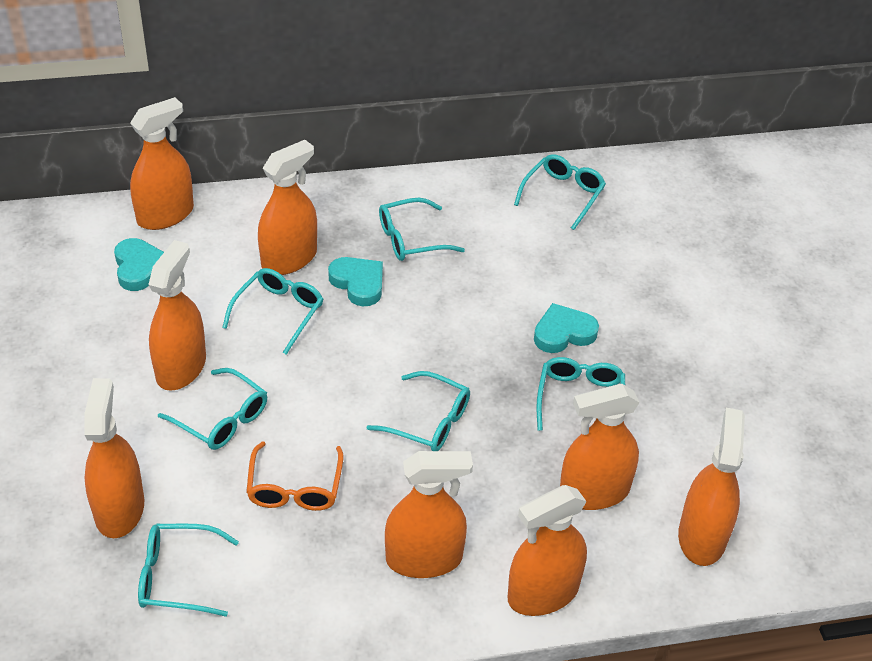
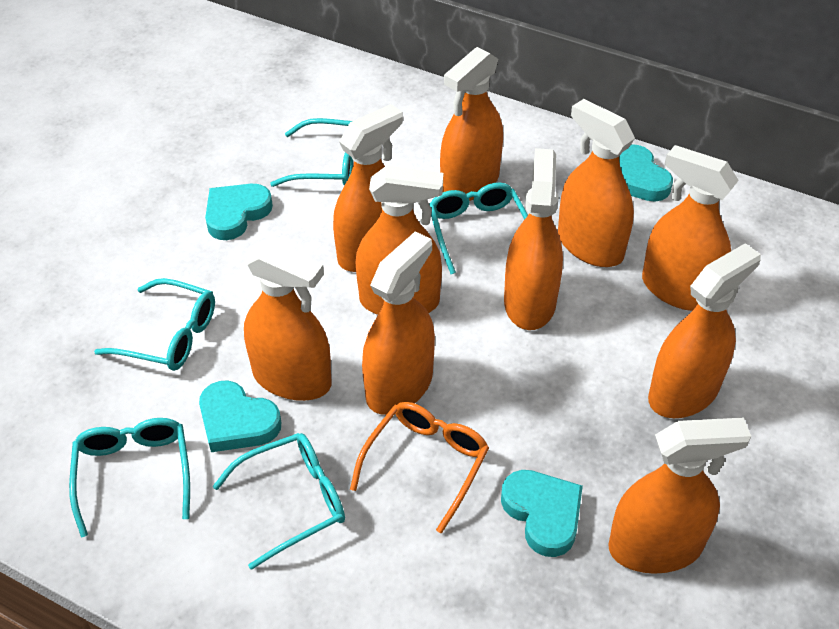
orange spray bottle: [84,378,144,538] [130,97,194,230] [148,240,206,391] [258,140,317,275] [385,451,473,578] [508,485,587,616] [560,384,640,510] [678,408,745,566] = 8 -> [244,241,331,401] [333,104,403,272] [356,165,443,315] [362,231,435,415] [440,47,503,201] [504,148,563,330] [558,99,635,267] [608,418,751,574] [642,145,739,311] [648,243,761,418] = 10
turquoise glasses: [138,524,239,617] [158,368,267,450] [222,268,323,355] [367,371,470,451] [379,198,465,261] [514,154,606,230] [536,357,625,431] = 7 -> [69,418,190,538] [94,278,215,371] [213,433,345,570] [270,118,353,187] [429,182,528,274] = 5
turquoise heart: [114,238,164,291] [328,257,383,306] [534,303,599,353] = 3 -> [199,380,281,452] [205,184,273,240] [501,470,583,557] [619,144,673,202] = 4

